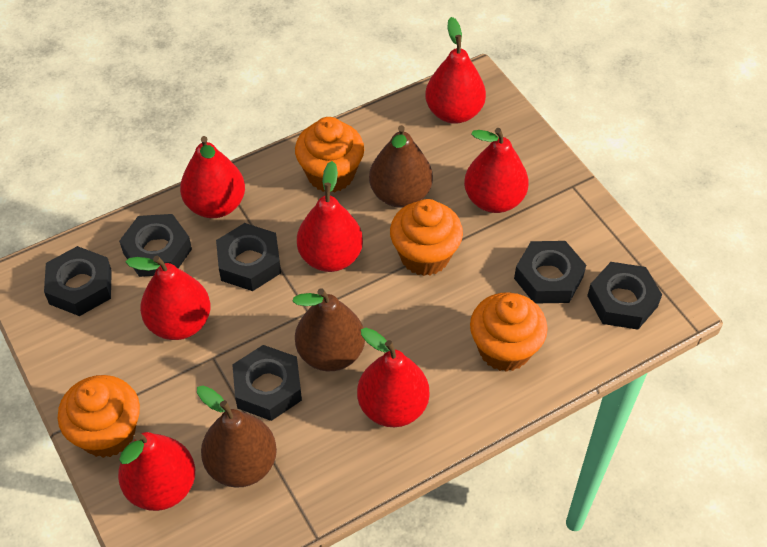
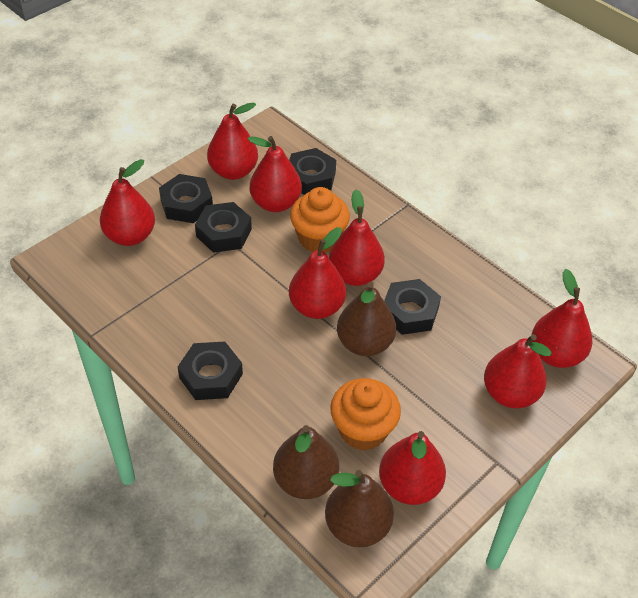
black nut: [44,246,112,316] [119,214,192,277] [216,223,281,291] [232,345,302,421] [514,241,586,303] [587,262,662,330] = 6 -> [159,174,213,223] [178,341,243,400] [195,202,252,253] [289,148,336,195] [384,279,441,335] = 5
orange cupcake: [58,375,140,458] [295,117,364,192] [390,199,463,276] [470,292,548,372] = 4 -> [290,187,350,253] [330,378,401,450] = 2
red pear: [118,432,195,511] [126,256,210,340] [180,136,245,218] [297,161,363,272] [357,328,429,427] [425,17,486,124] [464,128,529,213] = 7 -> [100,159,155,246] [207,102,258,180] [248,136,302,212] [289,227,346,319] [329,189,385,286] [379,431,446,505] [484,334,552,408] [532,269,593,368] = 8

